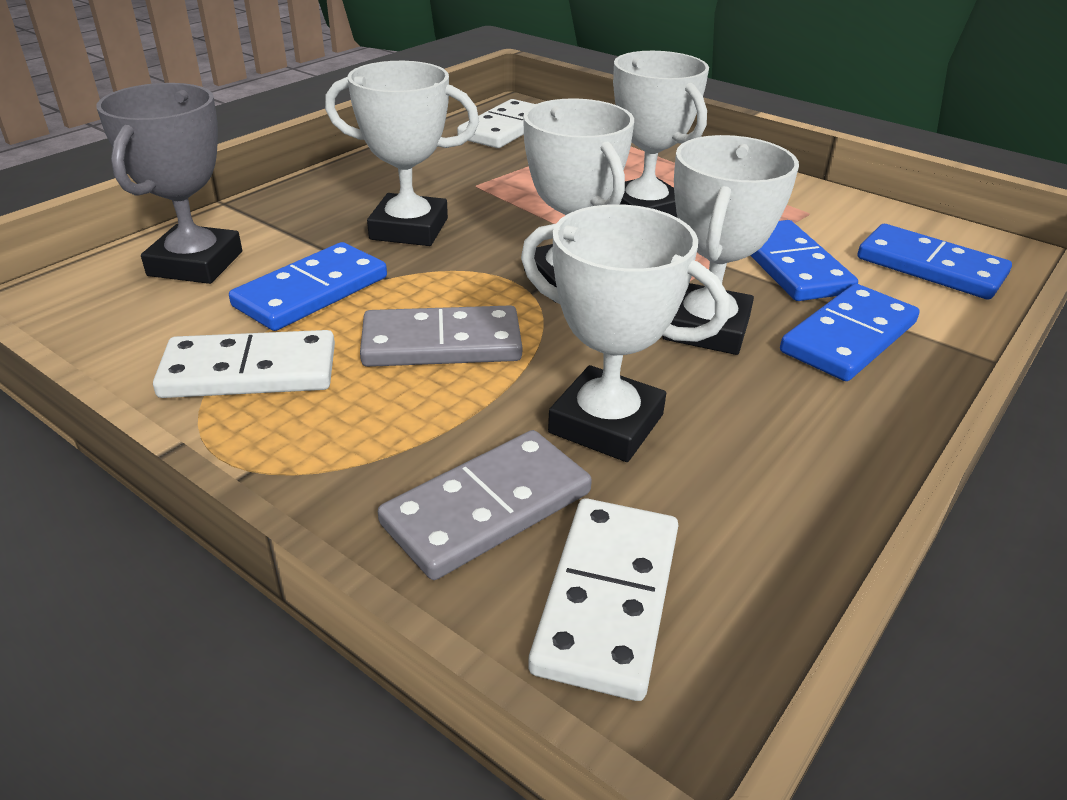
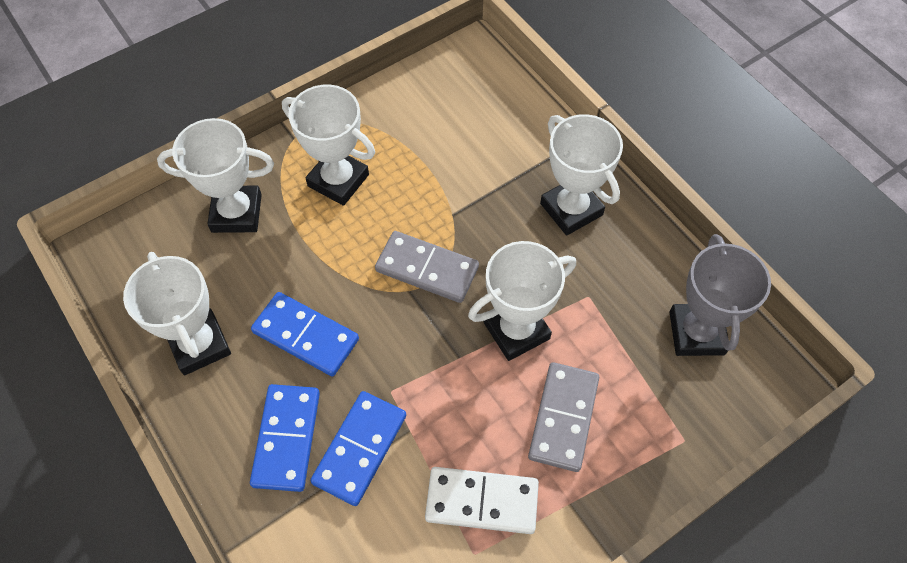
blue domino: [229,242,387,331] [750,220,858,301] [780,284,920,381] [857,224,1012,300] = 4 -> [250,384,320,492] [251,292,359,376] [310,391,406,506] = 3
white domino: [153,330,335,398] [457,99,535,148] [528,498,679,701] = 3 -> [425,467,539,534] = 1

